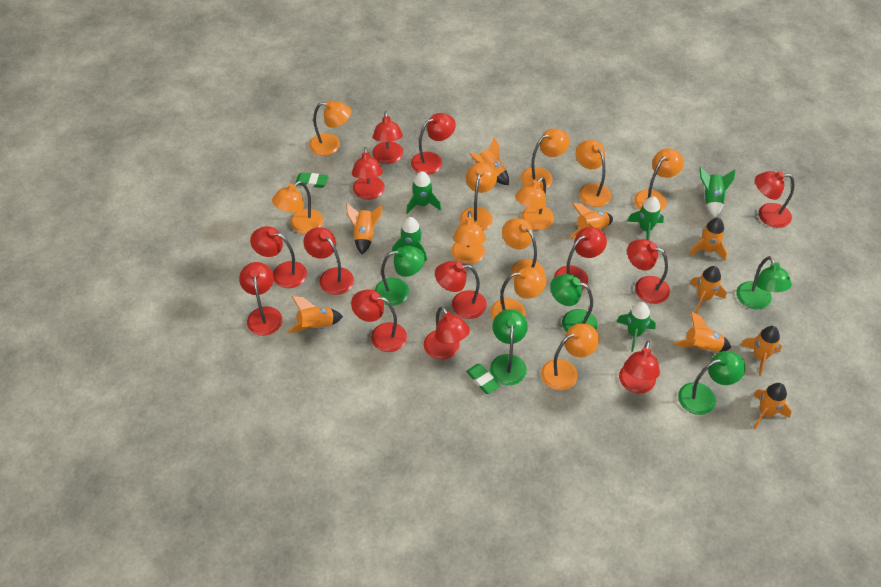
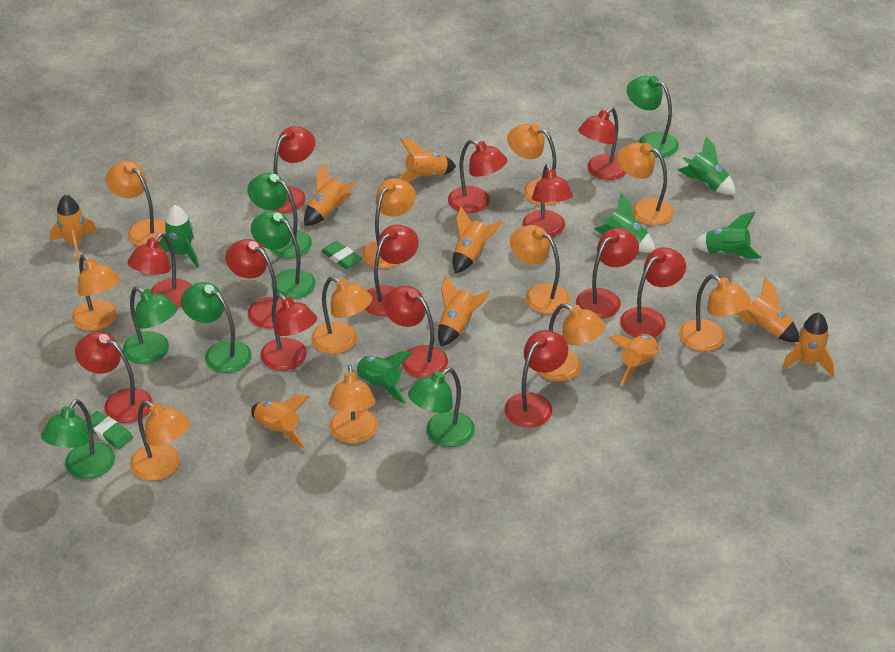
green lamp: [375,246,425,306] [490,309,528,385] [550,274,598,333] [678,351,746,415] [736,256,792,309] = 5 -> [41,399,115,479] [122,287,177,364] [181,282,252,373] [247,173,312,258] [251,211,316,299] [408,368,475,447] [627,76,679,157] = 7

